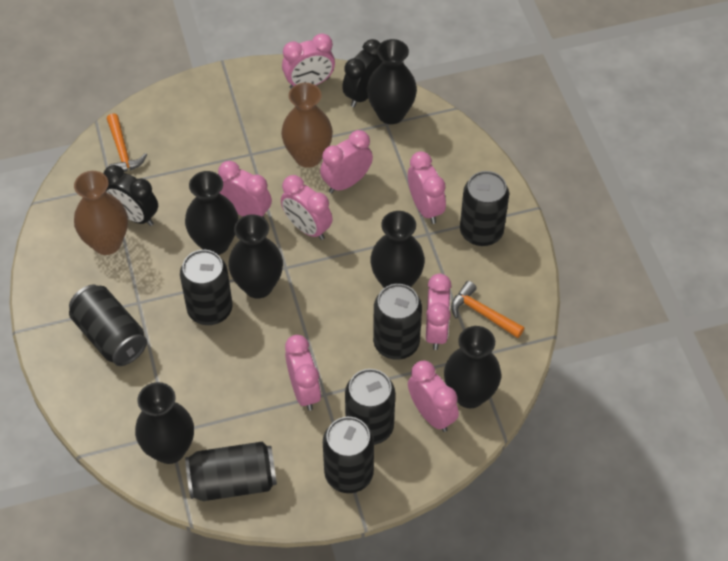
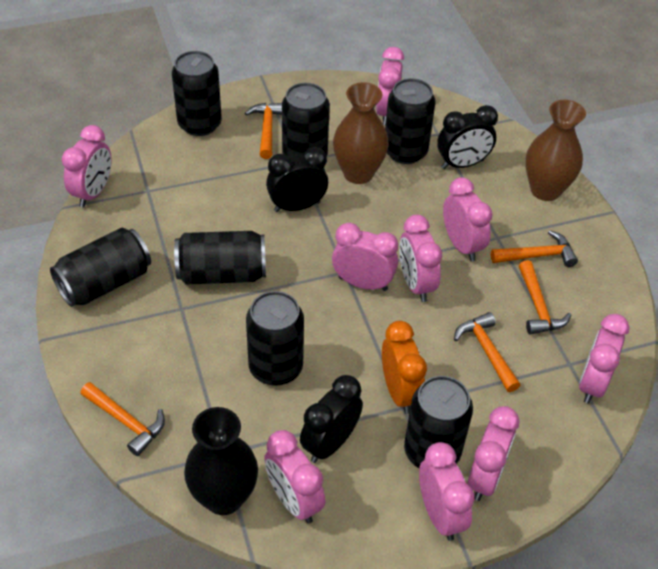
black clock: [103,165,158,226] [342,39,383,107] = 2 -> [266,147,328,212] [300,375,363,463] [437,105,498,169] = 3
black vase: [135,382,194,464] [185,171,238,255] [228,215,283,298] [367,39,417,124] [370,211,425,288] [444,326,501,408] = 6 -> [184,407,258,515] = 1
orange clock: none = 0 -> [382,321,427,414] = 1
orange hammer: [107,113,147,172] [451,281,524,338] = 2 -> [80,382,165,456] [245,103,282,159] [454,312,520,392] [491,230,578,267] [519,260,572,335] = 5
pink clock: [218,161,272,219] [281,175,332,240] [282,33,335,89] [285,335,321,411] [320,130,373,193] [408,151,446,224] [408,361,459,432] [426,274,452,350] = 8 -> [62,125,112,208] [264,430,326,523] [332,223,398,291] [376,47,404,125] [399,215,442,302] [419,442,475,541] [443,177,493,261] [467,406,519,501] [579,314,630,404] = 9

